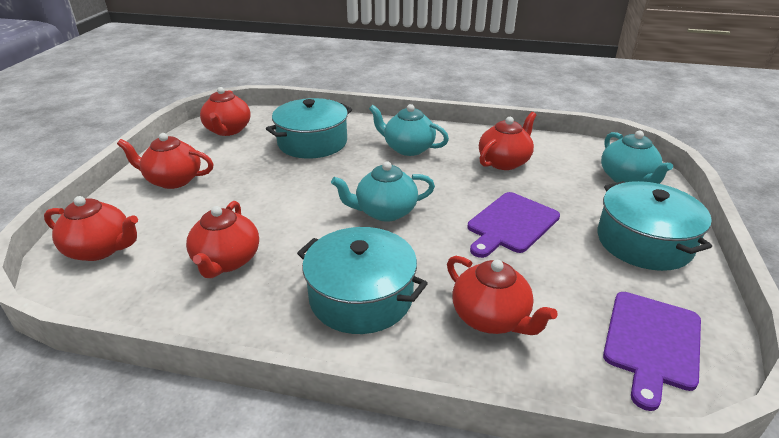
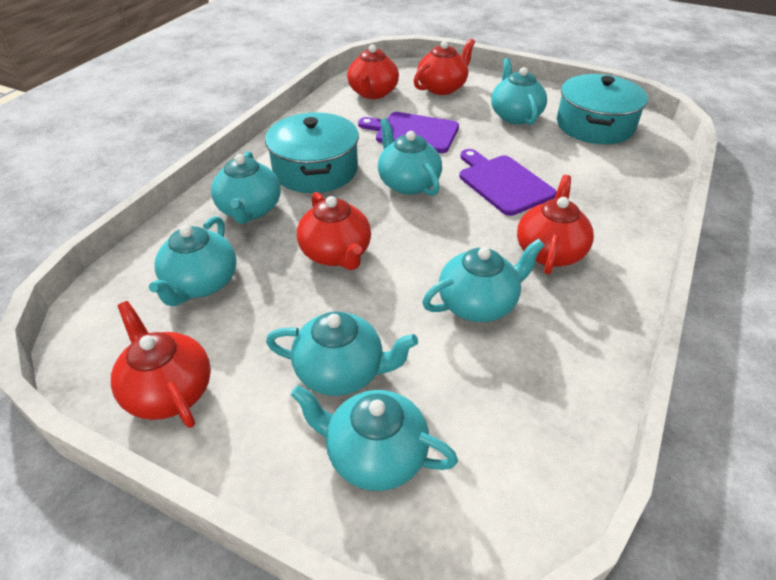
red teapot: [44,196,138,261] [117,133,214,189] [186,201,259,278] [200,87,251,136] [447,256,558,335] [479,112,537,170] = 6 -> [111,301,211,428] [297,192,371,270] [347,45,399,99] [414,38,475,95] [517,175,594,274] = 5
turquoise pot: [266,98,352,158] [297,227,428,334] [597,181,712,271] = 3 -> [265,112,359,193] [557,74,648,144] = 2
turquoise teapot: [331,161,435,222] [369,104,449,156] [601,131,673,184] = 3 -> [149,216,237,306] [211,151,281,224] [266,312,418,396] [291,385,458,491] [378,118,442,196] [422,239,545,322] [491,58,547,125] = 7

